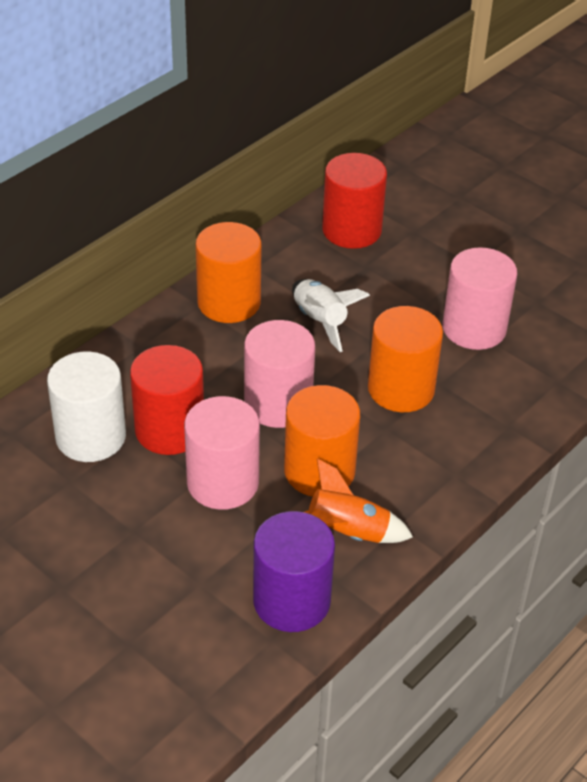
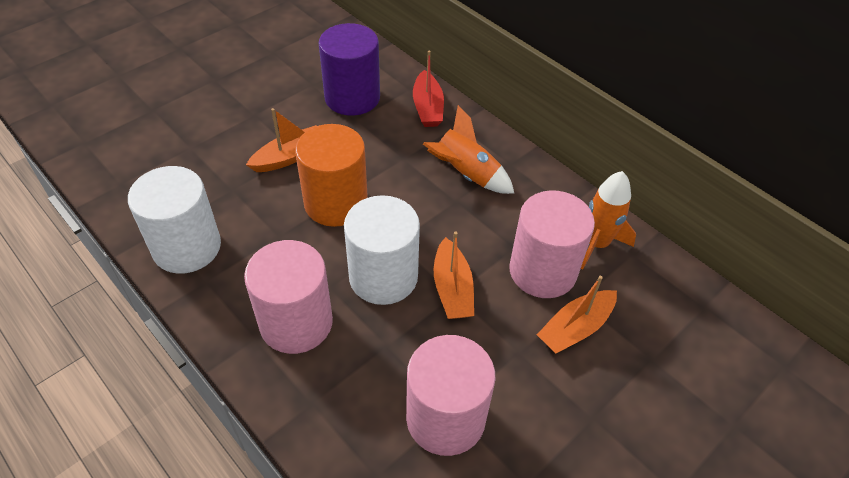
orange boat: none = 0 -> [246,108,317,172] [434,231,474,319] [537,276,617,353] = 3
orange cylinder: [195,222,262,323] [284,385,360,497] [368,306,443,412] = 3 -> [295,124,368,227] = 1
orange rocket: [305,459,413,543] = 1 -> [423,105,515,194] [581,171,636,269] = 2
red boat: none = 0 -> [413,51,444,127] = 1
red cylinder: [130,345,204,455] [322,153,387,249] = 2 -> none = 0
white cylinder: [47,351,126,462] = 1 -> [128,166,221,274] [344,195,420,305] = 2
white rocket: [292,279,370,352] = 1 -> none = 0

